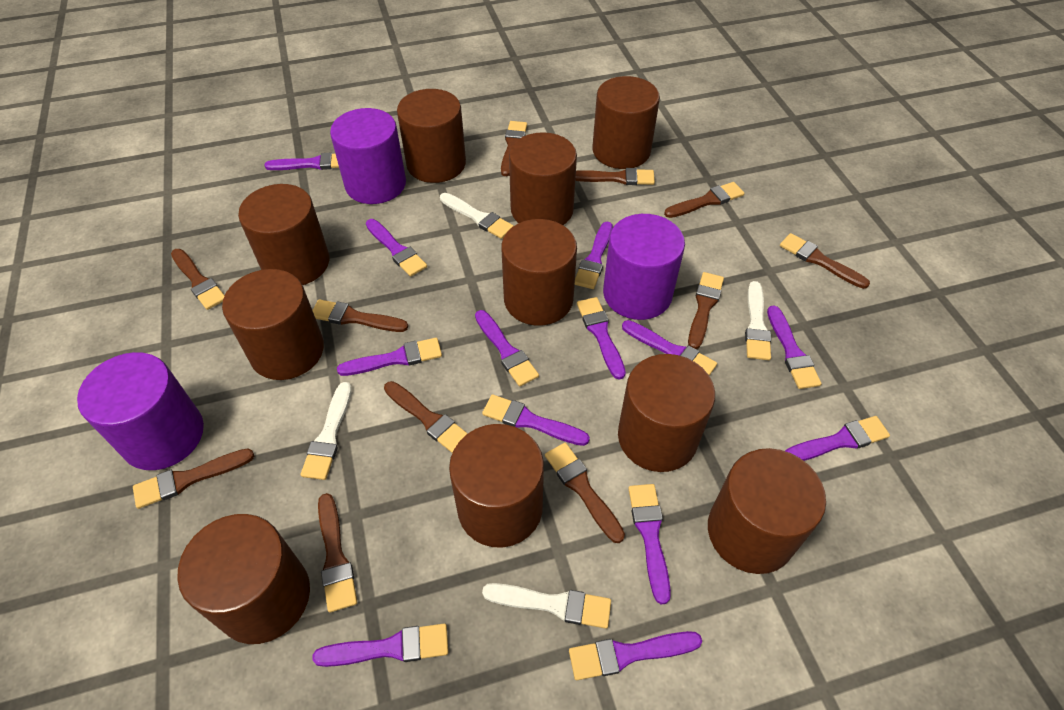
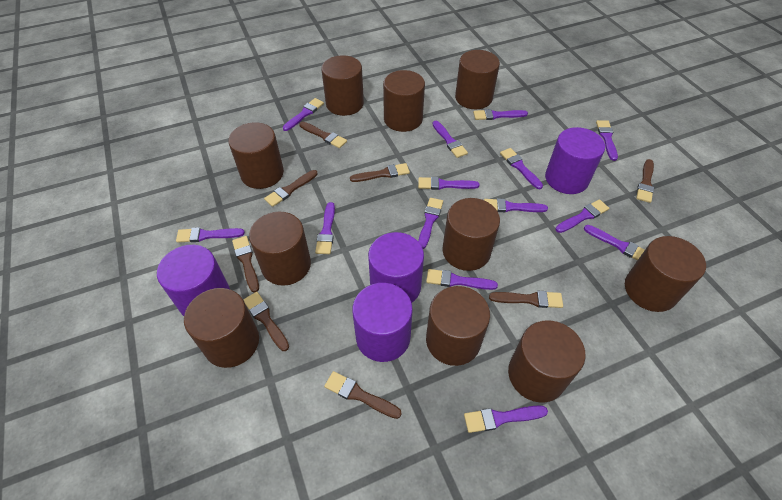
brown brush: [133,448,254,509] [171,249,225,310] [312,299,408,332] [318,493,357,612] [384,381,468,453] [501,121,527,176] [545,443,625,543] [575,168,655,185] [664,182,744,218] [688,272,724,349] [780,233,870,289] = 11 -> [232,236,259,293] [243,292,289,351] [264,170,318,207] [299,122,347,148] [324,371,402,419] [350,163,410,182] [489,291,563,308] [636,159,654,203] = 8
purple brush: [264,152,339,170] [312,624,448,667] [337,338,442,376] [366,219,427,277] [475,310,539,386] [482,394,590,446] [569,631,702,680] [575,222,613,289] [577,297,626,379] [622,320,717,376] [628,484,671,604] [767,306,822,389] [785,416,890,461] = 13 -> [176,227,245,243] [283,98,324,131] [315,202,335,254] [418,177,479,190] [418,198,443,249] [426,269,498,290] [433,121,468,158] [464,405,548,433] [473,109,528,120] [484,198,548,212] [500,148,543,189] [555,199,609,233] [584,225,645,260] [596,120,618,161] = 14
purple cylinder: [77,352,204,470] [330,108,406,204] [603,214,685,320] = 3 -> [157,245,230,316] [352,283,413,362] [368,232,424,303] [545,127,605,194] = 4
white brush: [301,382,352,480] [440,193,514,239] [482,583,611,629] [745,281,771,360] = 4 -> none = 0

